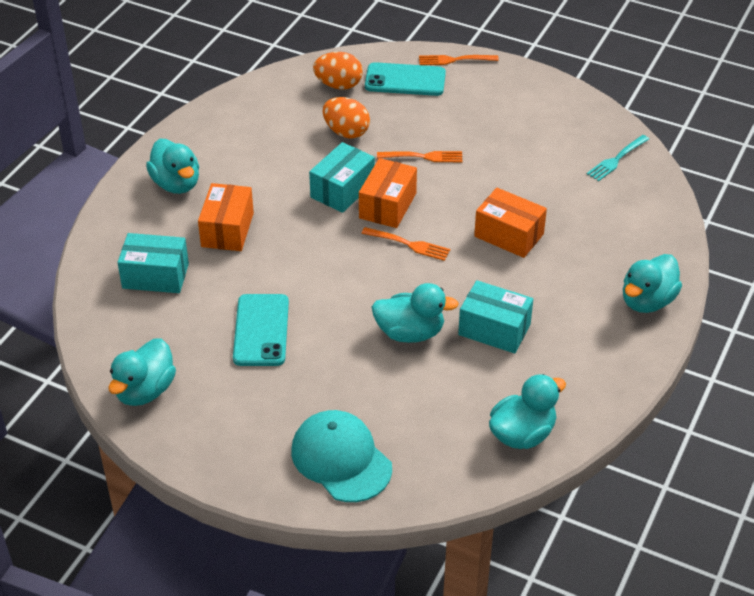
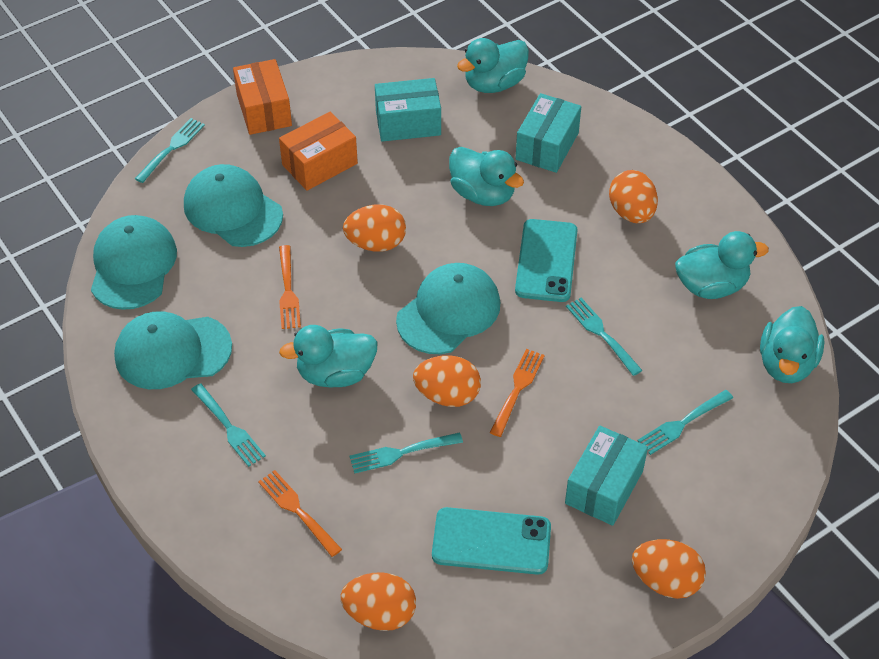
orange box: [198,183,254,251] [359,158,417,228] [474,188,547,258] = 3 -> [233,59,292,135] [279,112,358,191] = 2
orange egg: [313,52,363,90] [323,97,370,139] = 2 -> [341,572,416,631] [343,204,406,252] [413,356,481,407] [609,170,658,223] [632,539,706,599] = 5
turquoise cap: [291,410,392,502] = 1 -> [91,215,177,310] [114,311,232,389] [184,164,283,247] [396,263,500,354] = 4
turquoise fork: [587,135,649,181] = 1 -> [135,118,205,183] [191,383,266,467] [349,432,463,474] [566,298,642,376] [637,390,733,455] = 5

